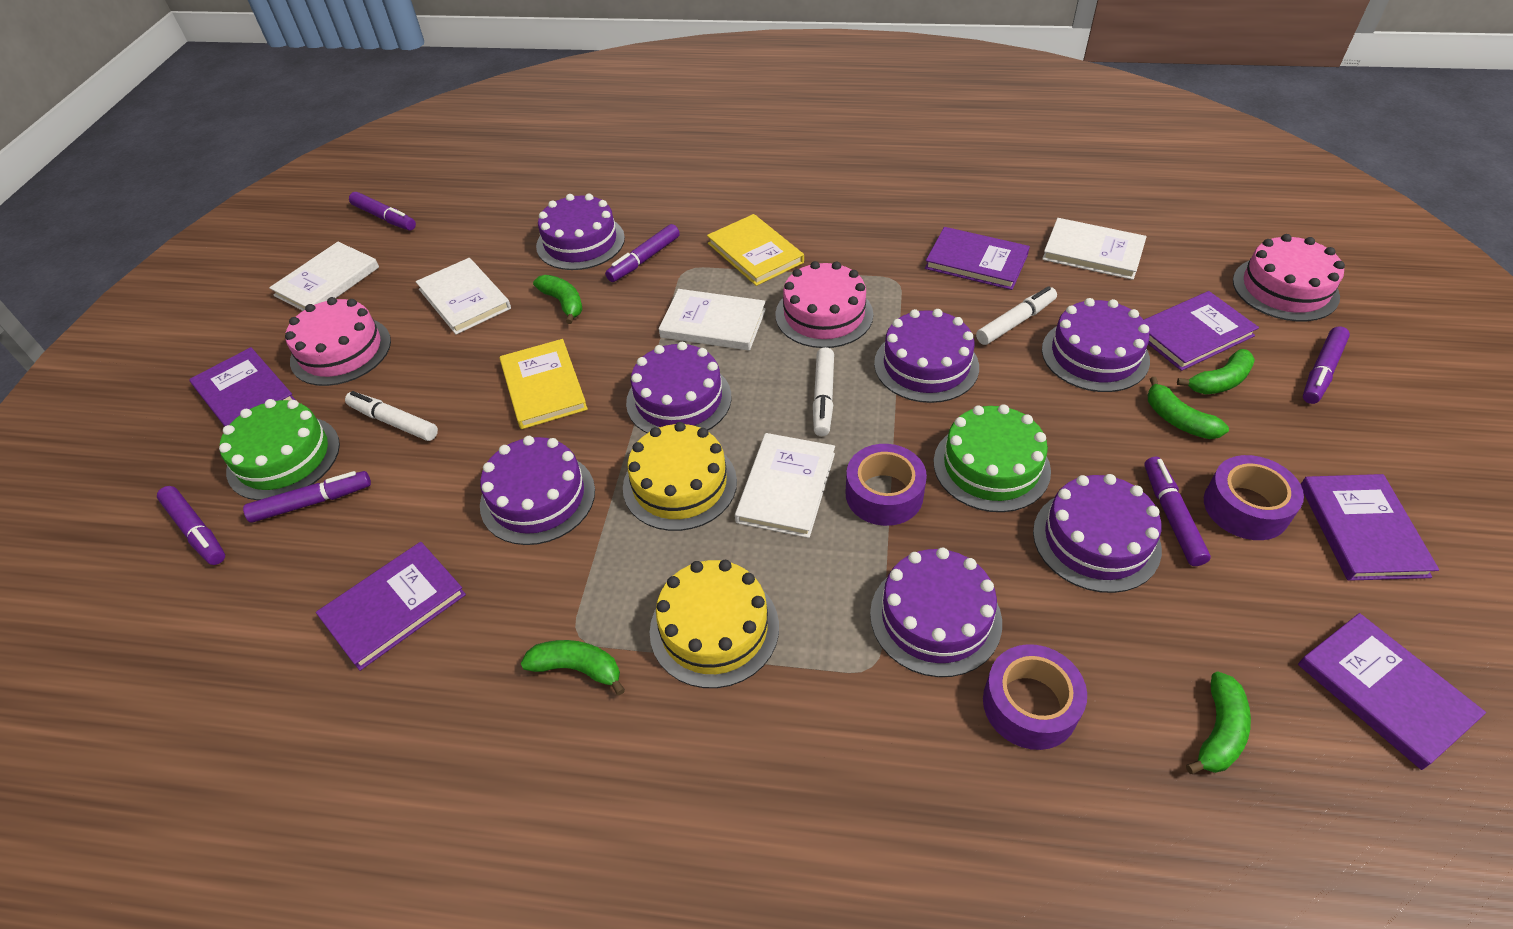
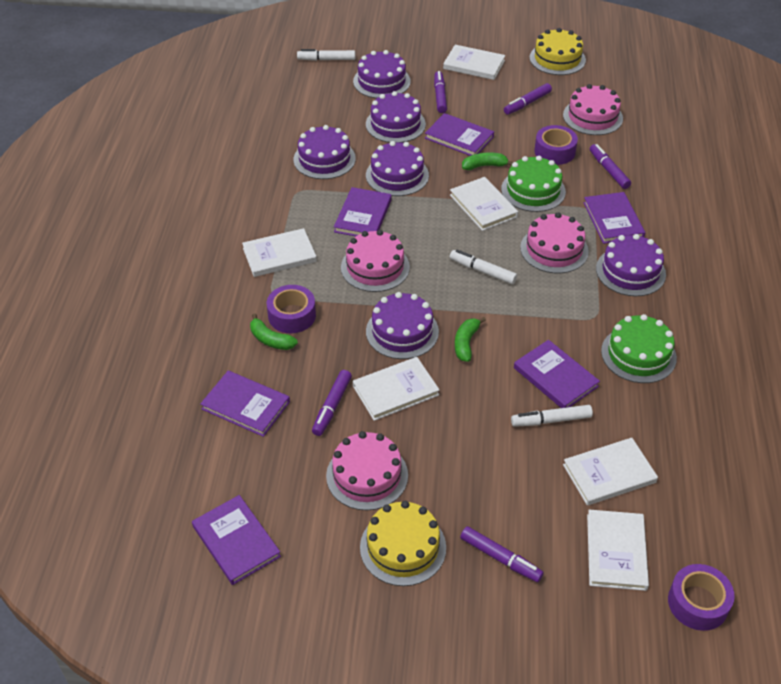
green banana: [521,640,625,695] [533,275,583,324] [1148,377,1229,439] [1177,349,1255,394] [1186,671,1251,774] = 5 -> [250,313,298,350] [455,317,486,362] [462,152,513,170] = 3
pink cake: [285,297,391,386] [775,261,873,348] [1233,234,1345,321] = 3 -> [326,431,408,510] [341,230,410,292] [520,212,589,273] [563,84,623,135] = 4
purple cake: [480,436,595,545] [536,193,625,270] [626,342,731,433] [870,548,1002,677] [874,309,979,403] [1033,474,1162,593] [1042,298,1150,392] = 7 -> [293,125,356,179] [353,50,411,98] [366,91,426,143] [366,141,429,196] [366,292,439,359] [596,234,666,296] = 6
purple marker: [157,486,225,565] [243,471,371,523] [349,192,416,230] [605,224,680,282] [1144,457,1211,566] [1303,326,1350,404] = 6 -> [312,370,352,436] [434,71,447,113] [460,526,544,582] [504,83,552,115] [590,144,631,189] = 5
white book: [269,242,379,311] [416,258,511,335] [659,289,766,351] [735,433,835,538] [1042,218,1147,280] = 5 -> [242,228,317,277] [353,357,439,421] [443,45,505,80] [450,177,518,231] [563,438,658,506] [587,510,649,591] = 6
yellow book: [500,339,588,429] [707,214,804,286] = 2 -> none = 0

